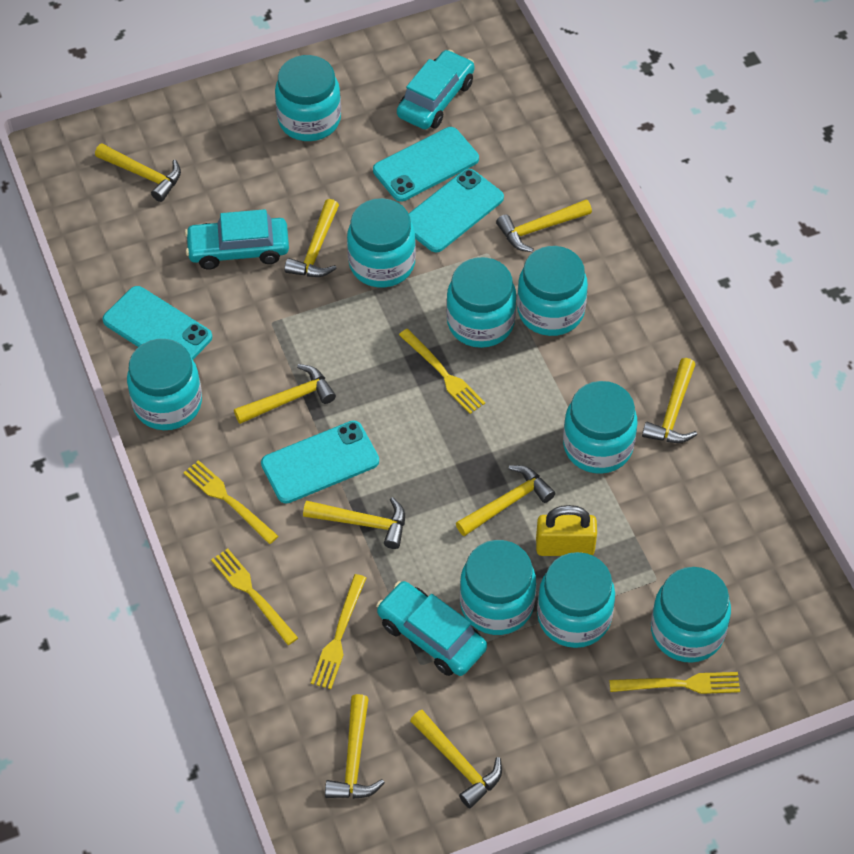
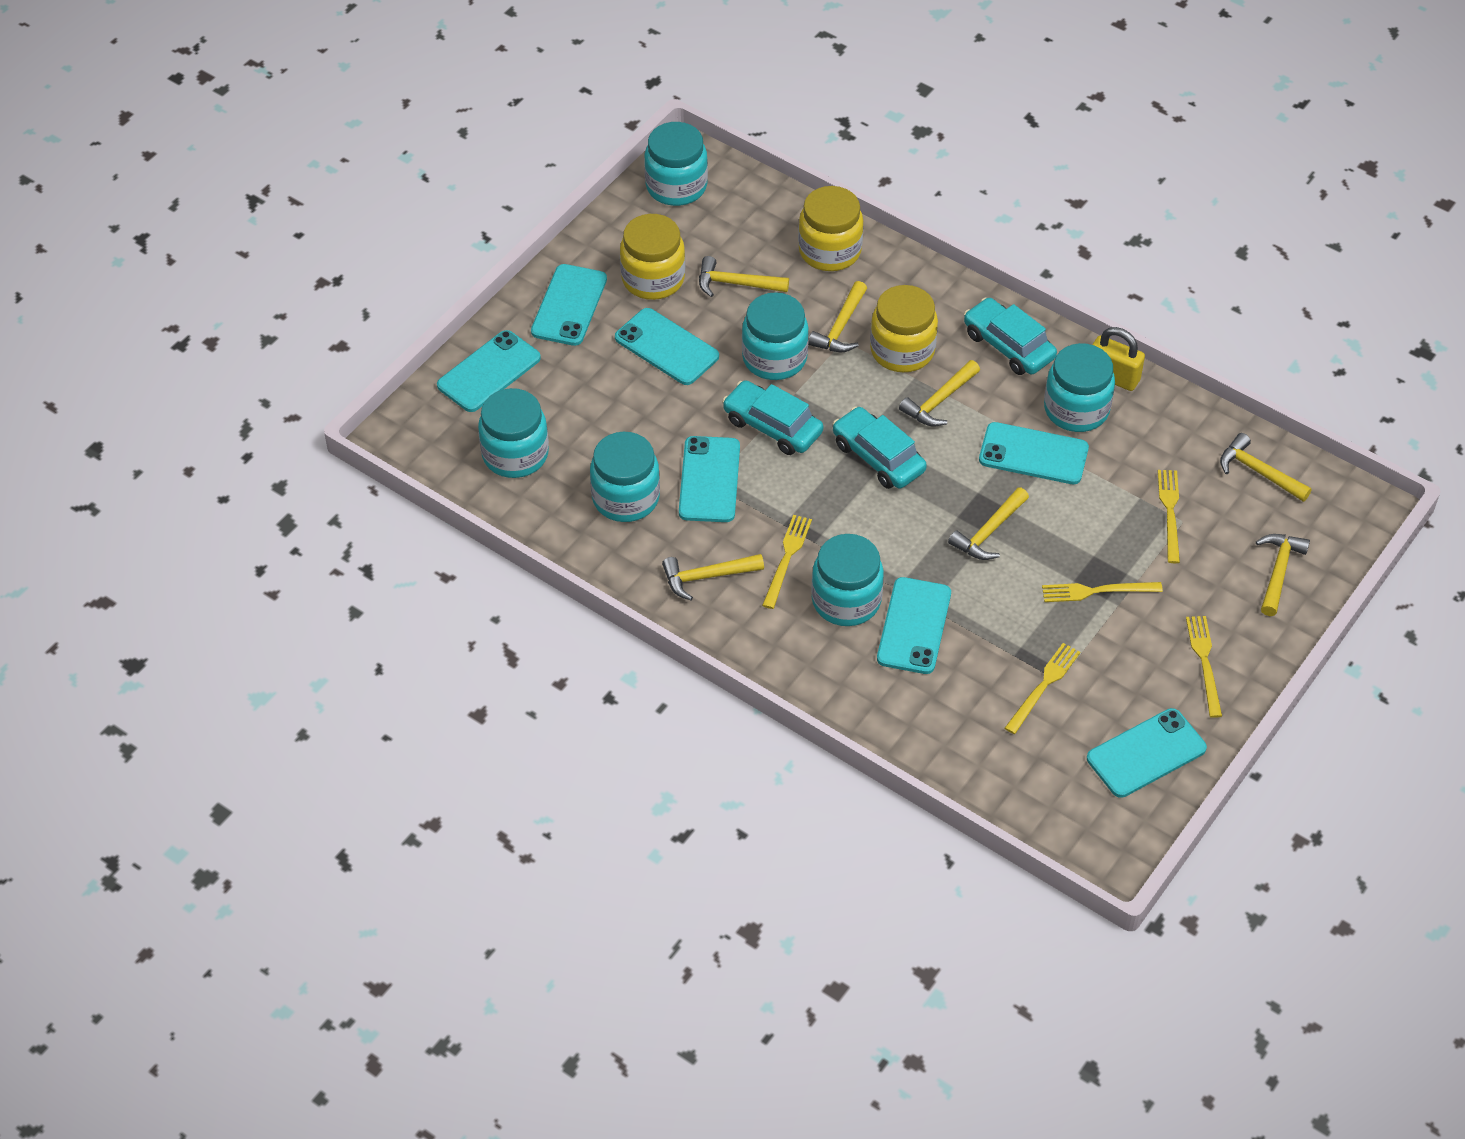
turquoise jar: [127,339,202,430] [275,55,341,141] [347,198,416,288] [446,257,517,348] [460,540,536,635] [517,246,588,336] [537,552,615,648] [563,381,637,474] [651,567,731,663] = 9 -> [478,388,549,478] [590,432,660,522] [644,122,708,206] [742,292,809,380] [811,534,884,626] [1044,343,1115,432] = 6
turquoise phone: [103,286,212,359] [261,421,379,504] [373,127,479,202] [408,169,504,253] = 4 -> [437,330,541,412] [531,264,607,346] [615,308,719,385] [679,436,740,522] [877,577,951,674] [979,422,1089,484] [1087,708,1207,798] = 7
yellow hammer: [95,143,181,202] [234,364,336,424] [284,199,339,277] [303,497,405,549] [325,694,385,799] [410,710,502,808] [456,465,555,536] [496,199,592,252] [642,358,697,443] = 9 -> [662,554,764,600] [699,256,789,297] [808,281,867,352] [899,360,980,426] [948,487,1029,560] [1220,433,1312,502] [1256,534,1310,616] = 7
yellow jar: none = 0 -> [620,214,685,300] [798,186,863,271] [870,285,938,372] = 3

